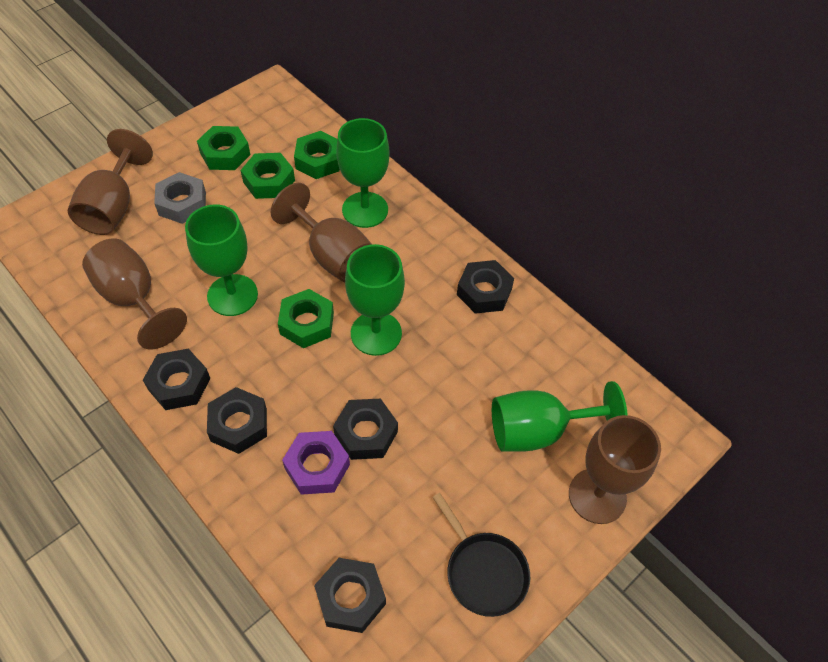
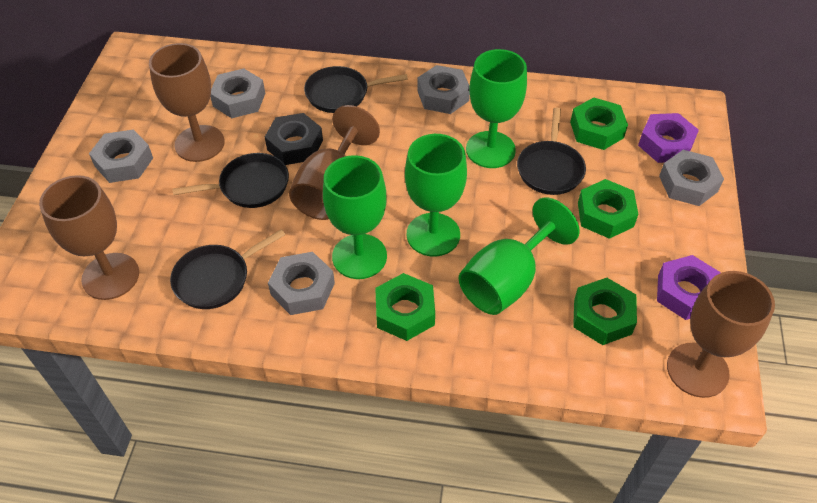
black nut: [143,349,210,410] [207,387,267,454] [314,558,386,633] [333,399,398,460] [457,260,514,314] = 5 -> [265,113,323,165] = 1
black pan: [432,493,530,617] = 1 -> [170,229,286,309] [172,153,289,208] [304,66,408,113] [517,108,586,195] = 4
grey nut: [154,172,206,224] = 1 -> [89,130,153,183] [211,69,265,118] [268,252,335,315] [417,65,470,114] [659,150,724,206] = 5
purple nut: [282,431,350,495] = 1 -> [638,113,699,163] [657,255,721,320] = 2

